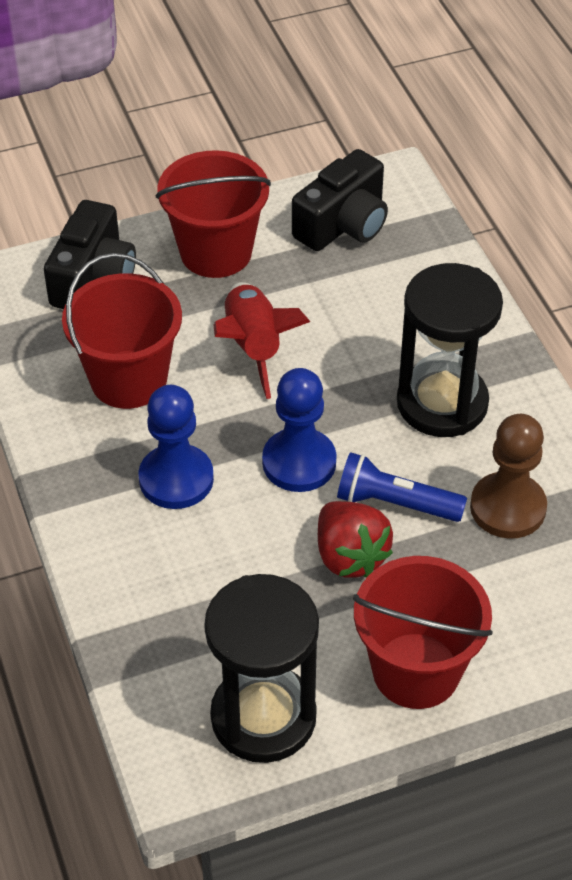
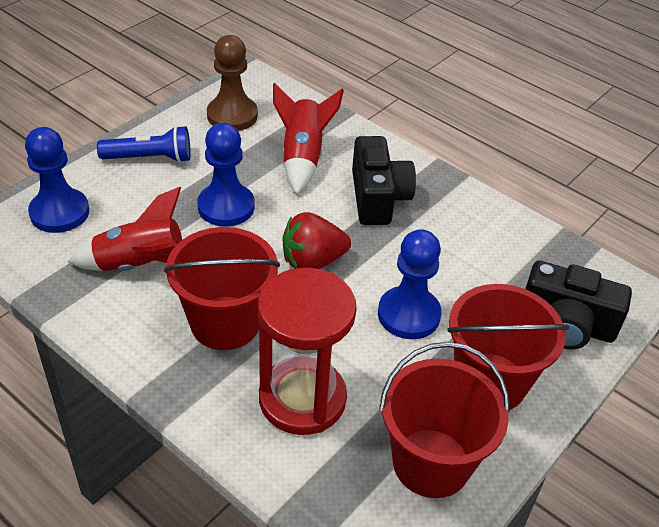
black hourglass: [204,574,319,763] [397,263,503,437] = 2 -> none = 0
blue pawn: [139,385,214,509] [262,368,337,492] = 2 -> [25,127,89,233] [197,123,254,227] [378,229,442,339] = 3
red hourglass: none = 0 -> [258,268,357,435] = 1
red rocket: [214,282,310,399] = 1 -> [68,187,182,271] [273,82,344,194] = 2

